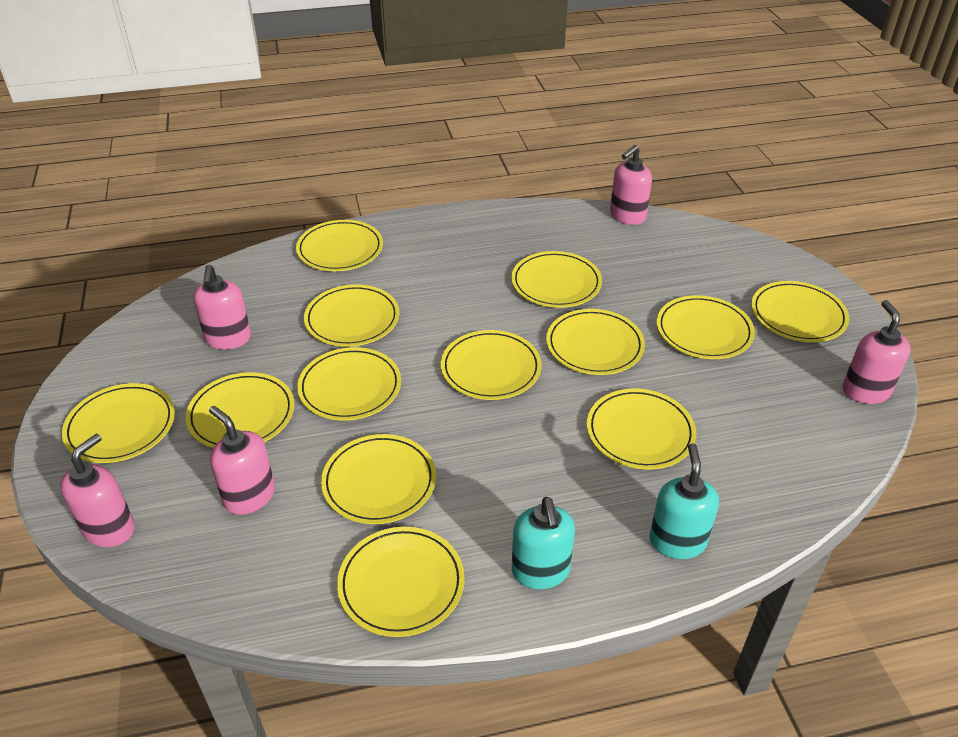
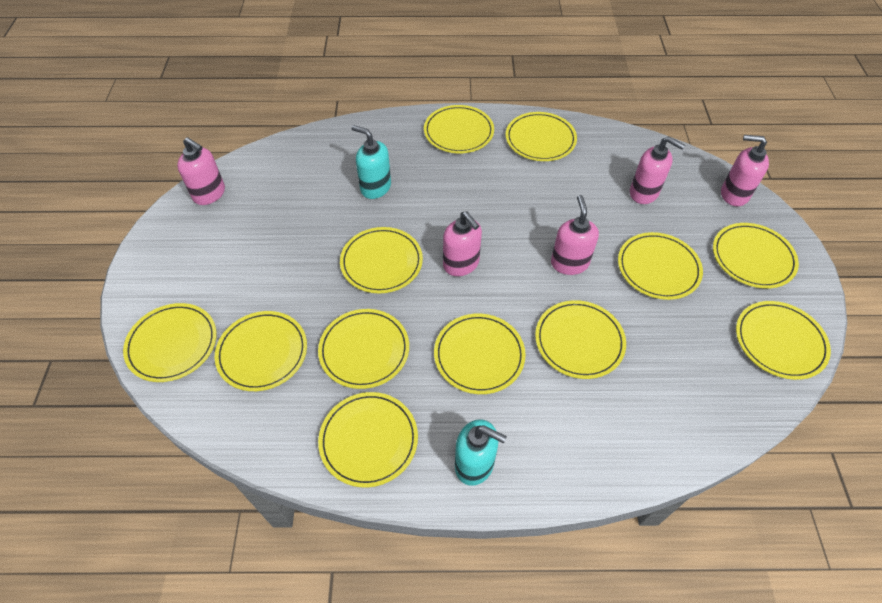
yellow plate: [62,383,175,463] [186,372,294,448] [296,220,383,271] [297,347,401,420] [304,285,399,347] [321,434,436,524] [337,527,465,637] [441,330,542,400] [511,251,602,308] [546,309,645,375] [587,389,696,470] [657,295,755,359] [751,281,849,342] = 13 -> [123,303,217,382] [215,311,307,391] [318,309,409,389] [318,392,418,488] [340,227,423,293] [424,105,494,153] [434,314,526,394] [506,112,577,161] [535,300,626,379] [618,232,703,300] [713,223,799,288] [736,301,831,380] = 12

